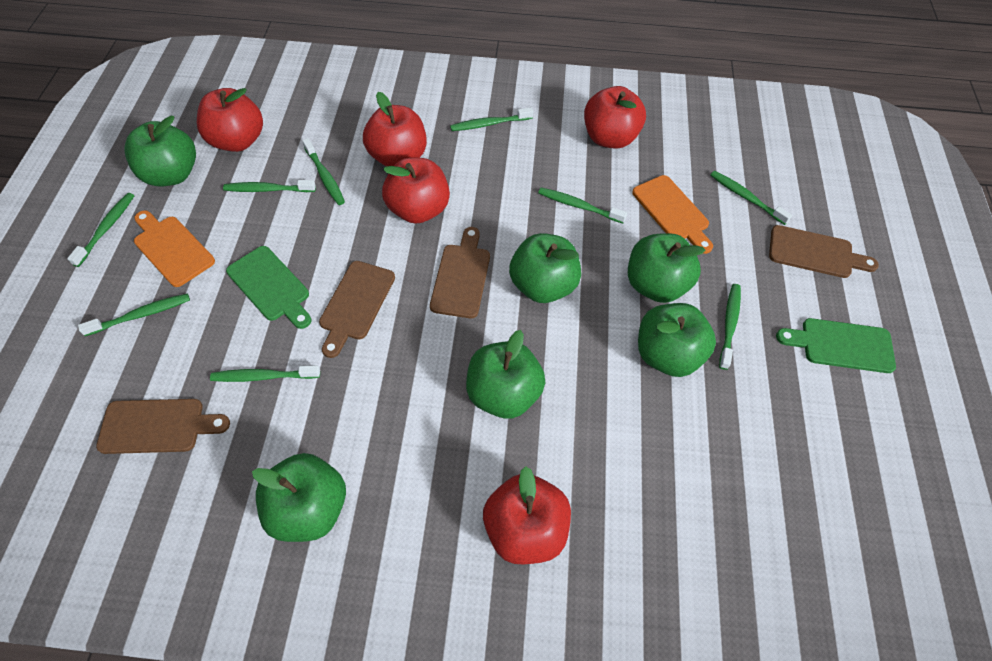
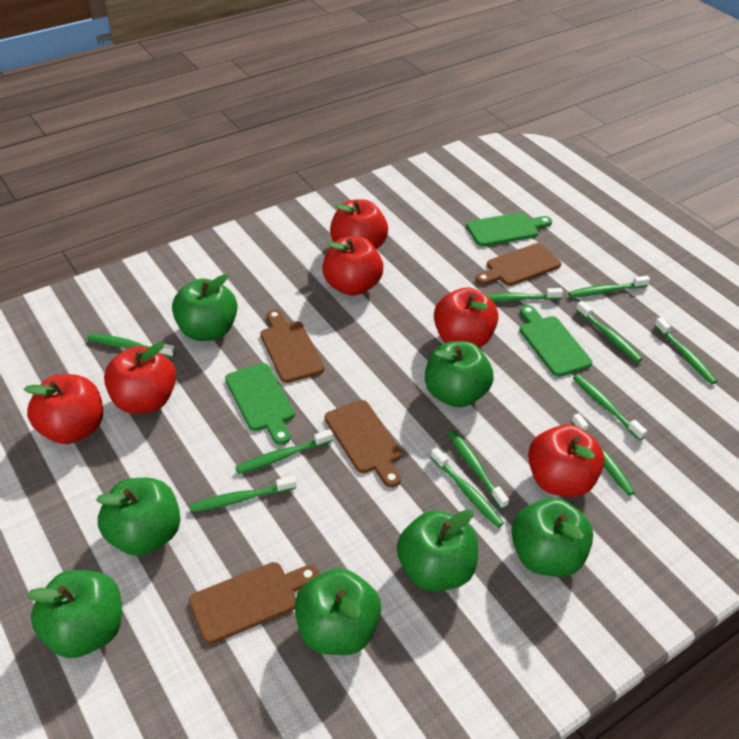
green apple: [124,116,196,187] [252,453,346,542] [466,330,545,419] [509,233,581,303] [628,233,706,303] [638,303,716,377] = 6 -> [27,570,122,658] [96,478,181,556] [172,274,238,341] [295,568,381,655] [397,509,478,591] [425,341,494,407] [511,498,593,577] = 7
green cutting board: [226,246,311,329] [776,318,896,373] = 2 -> [225,363,295,445] [466,212,552,247] [519,305,592,377] = 3
green toothbrush: [67,193,134,267] [78,293,190,336] [210,365,320,382] [223,180,316,192] [302,138,345,205] [450,107,533,131] [538,188,627,223] [710,171,792,225] [719,284,741,370] = 9 -> [87,334,176,357] [189,476,296,513] [235,429,333,474] [430,447,504,528] [448,430,509,509] [485,288,563,302] [568,276,650,298] [571,413,635,496] [573,374,647,440] [576,301,642,362] [654,317,717,384] = 11
orange cutting board: [134,210,215,287] [632,175,713,254] = 2 -> none = 0
red apple: [197,88,263,152] [363,92,427,166] [382,157,450,224] [483,466,571,564] [584,86,646,149] = 5 -> [24,374,103,444] [104,342,176,414] [322,236,383,296] [330,199,388,249] [434,287,498,348] [528,424,605,497] = 6

